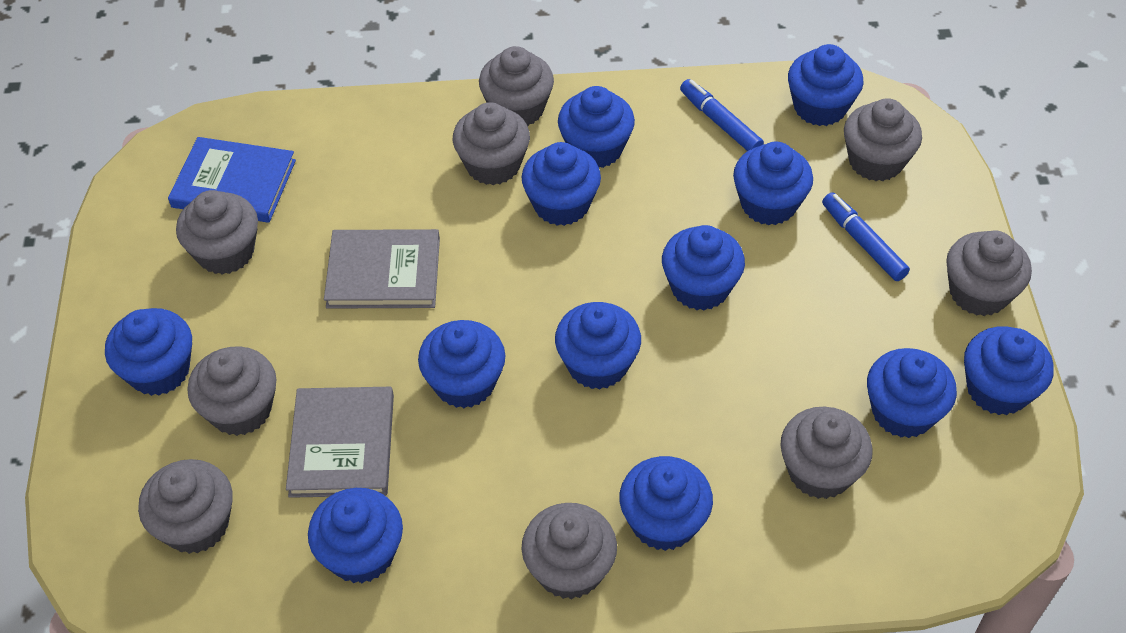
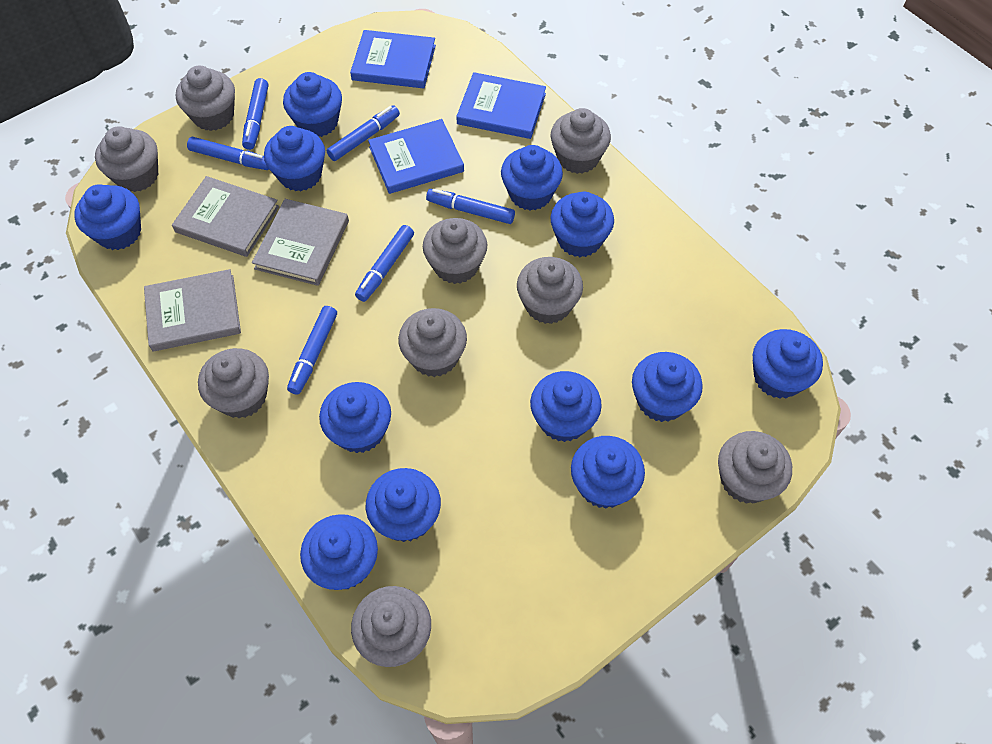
blue book: [168,137,296,222] = 1 -> [350,30,436,88] [368,119,464,194] [456,72,546,139] = 3
blue marker: [680,79,764,151] [822,192,910,281] = 2 -> [187,137,269,170] [242,78,268,150] [287,306,337,395] [327,105,400,161] [355,225,414,302] [426,189,515,224] = 6
grey book: [286,387,394,498] [324,229,440,309] = 2 -> [144,269,241,351] [172,176,279,257] [252,199,349,286] = 3

